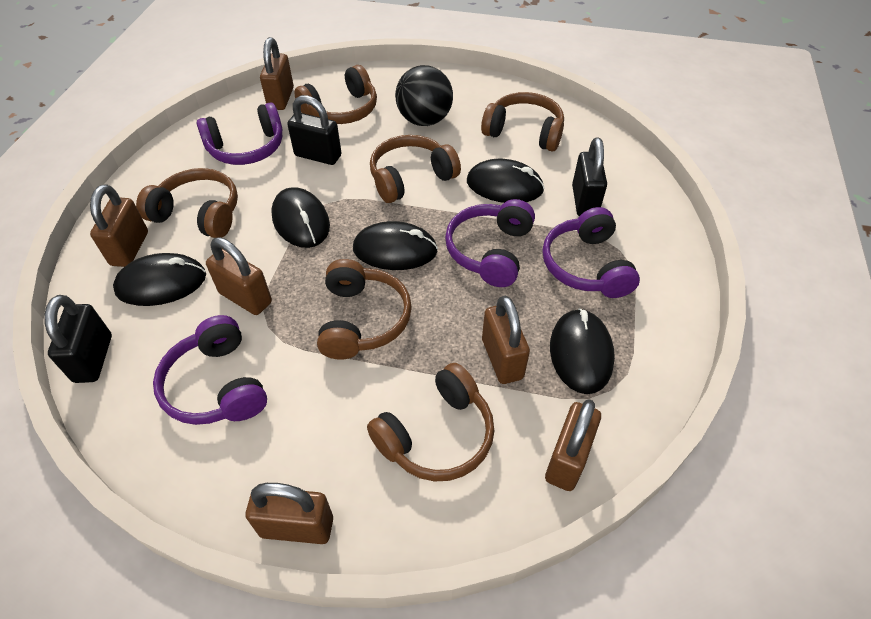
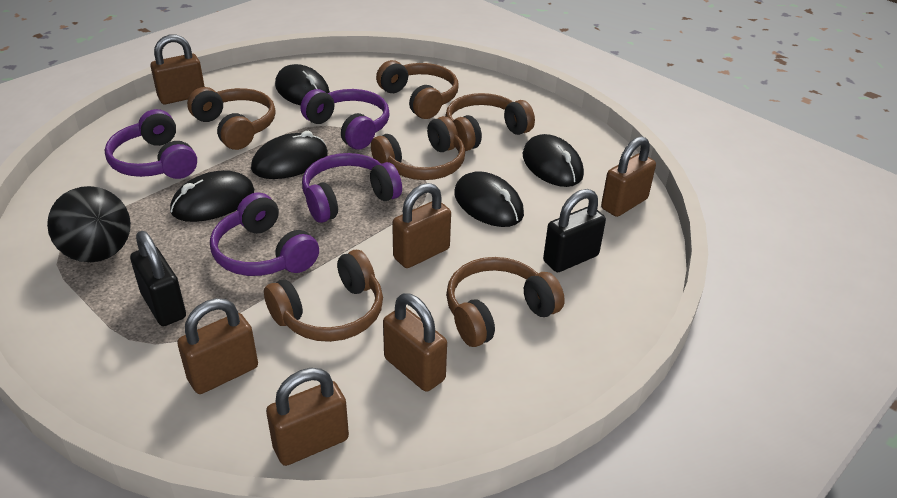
black padlock: [44,295,112,383] [287,95,342,165] [572,138,607,216] = 3 -> [130,231,186,326] [543,189,606,272] = 2

